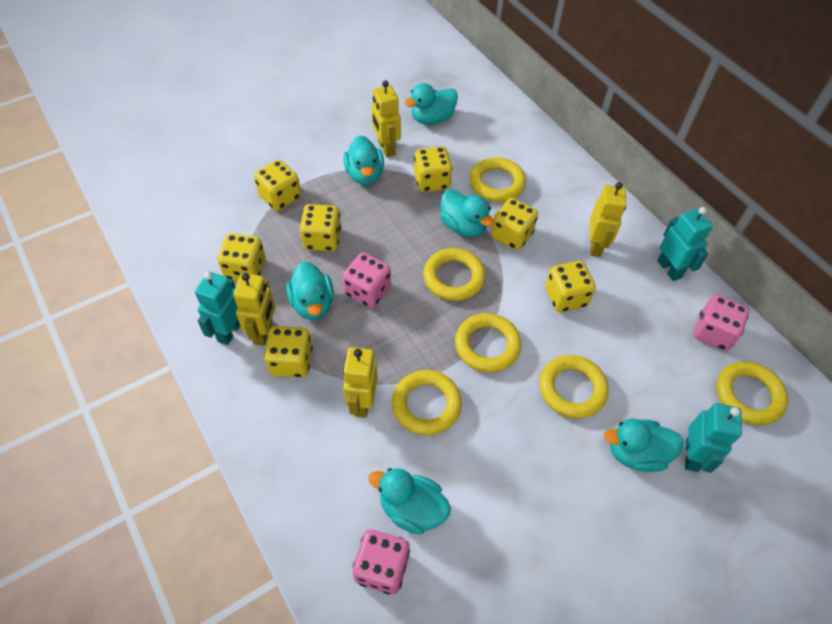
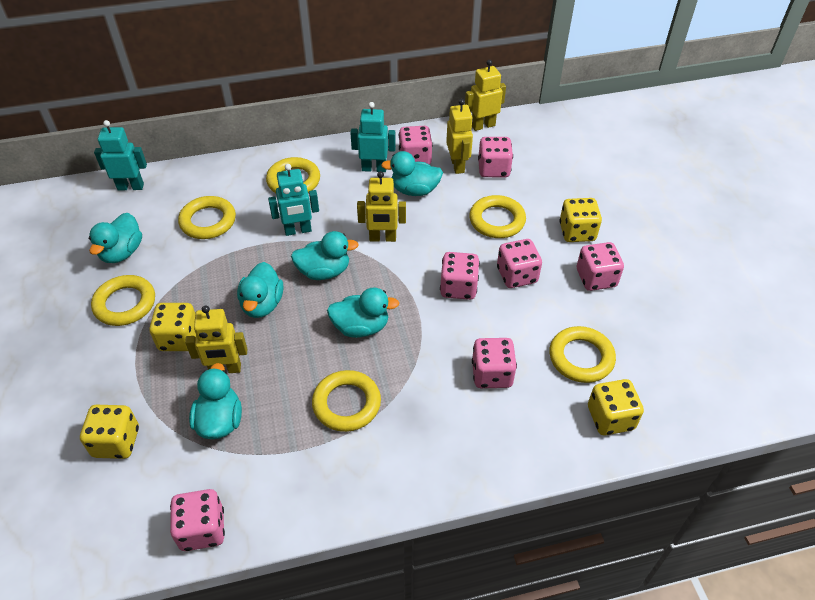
pink dice: [342,253,391,308] [352,530,410,595] [693,295,749,351] = 3 -> [170,489,225,551] [399,126,433,165] [440,252,480,300] [472,338,517,388] [478,137,513,177] [497,239,542,288] [577,242,624,291] = 7
yellow dice: [218,233,265,281] [254,160,301,211] [264,326,313,378] [300,204,341,251] [414,146,452,192] [491,198,538,250] [545,261,596,312] = 7 -> [80,405,139,459] [149,303,196,351] [559,198,602,242] [588,379,644,435] = 4

